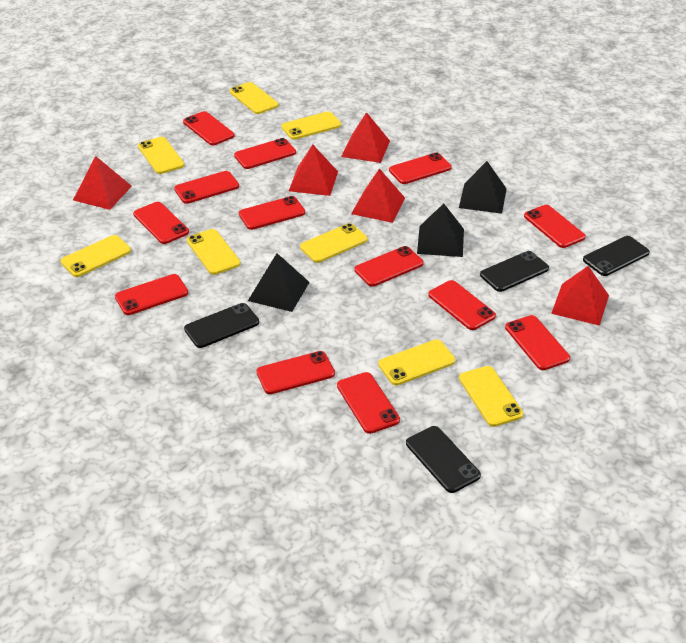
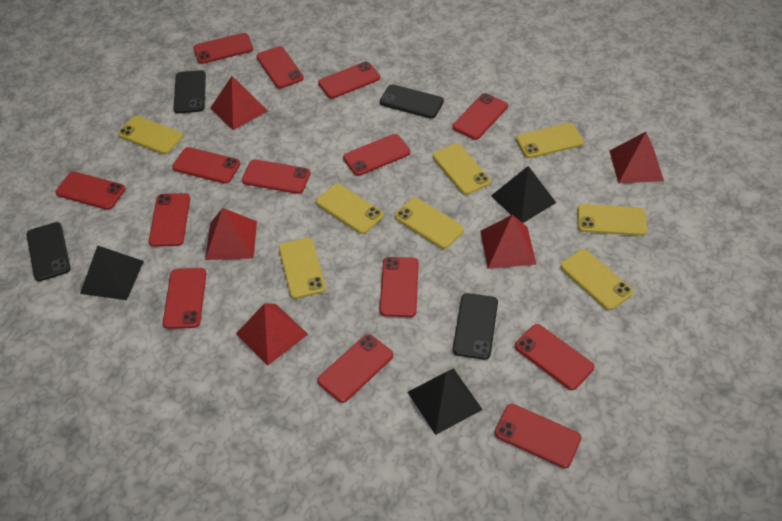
red phone: [115,274,188,315] [133,202,189,244] [174,171,239,204] [183,111,234,145] [234,138,296,169] [239,196,305,230] [256,351,335,394] [337,372,400,434] [354,246,424,287] [389,153,452,184] [428,280,496,330] [505,315,570,370] [524,205,586,248] = 13 -> [55,172,125,210] [149,193,190,247] [163,268,206,329] [172,147,240,184] [193,33,253,64] [242,159,310,194] [256,46,304,89] [318,62,380,99] [318,334,393,403] [343,134,410,176] [379,257,419,317] [453,93,508,140] [494,404,581,468] [515,324,594,390] = 14

